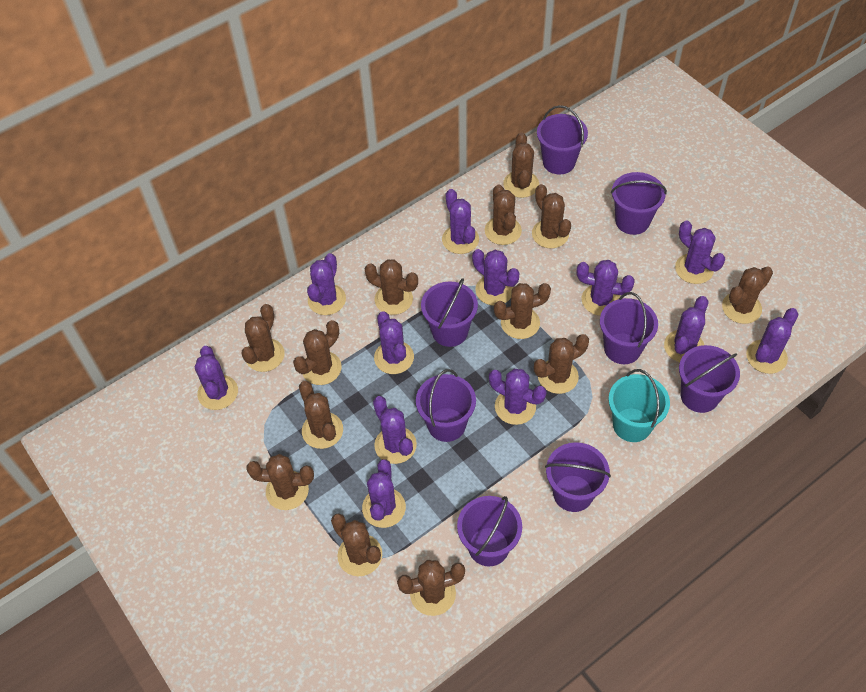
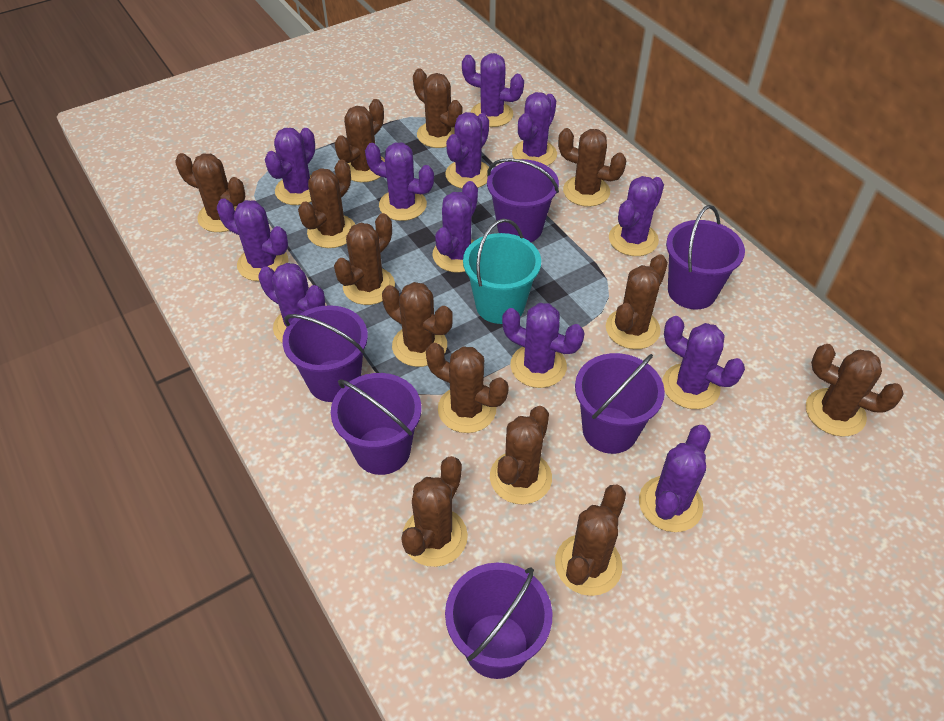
purple bucket: [416,369,476,442] [421,278,478,347] [457,496,522,567] [537,105,588,174] [545,442,611,512] [600,292,658,364] [611,172,667,235] [679,345,740,413] = 8 -> [282,305,368,402] [331,373,422,475] [445,563,552,679] [487,158,559,242] [575,353,665,454] [666,205,745,310] = 6

